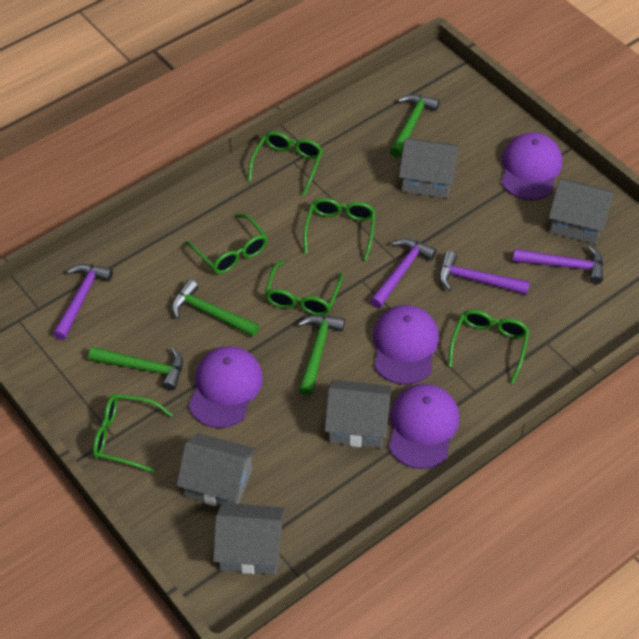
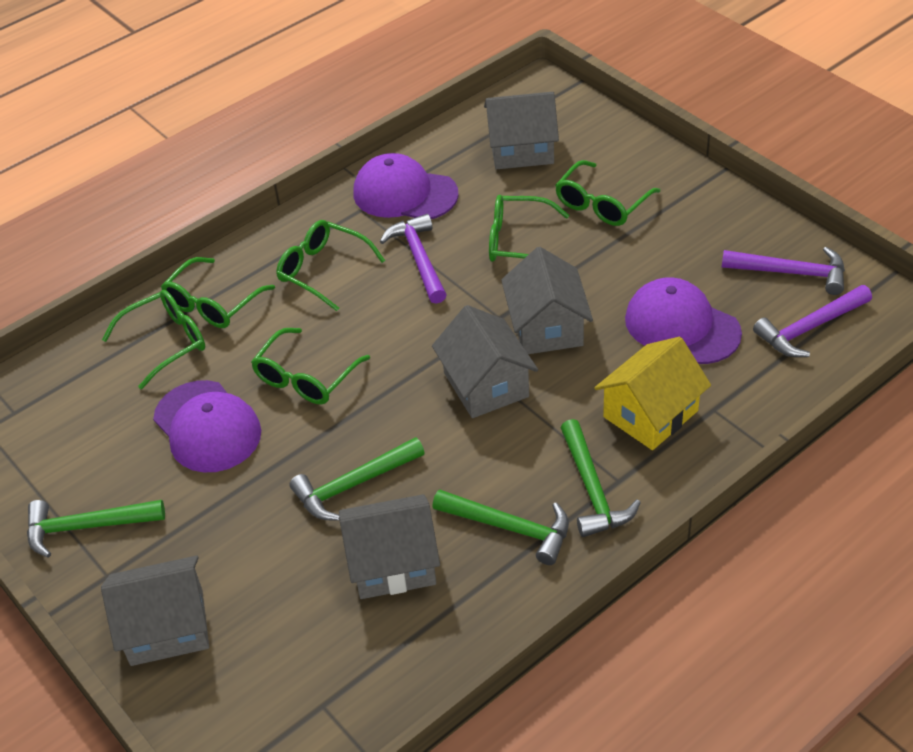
purple cap: [189,346,263,428] [373,305,439,385] [389,384,459,469] [501,132,562,200] = 4 -> [153,380,261,472] [353,153,459,219] [625,277,742,364] = 3
purple hammer: [53,264,113,340] [370,238,437,308] [439,251,530,295] [513,245,603,284] = 4 -> [380,214,447,304] [722,247,845,295] [753,285,872,357] = 3
yellow house: none = 0 -> [594,337,711,450] = 1

